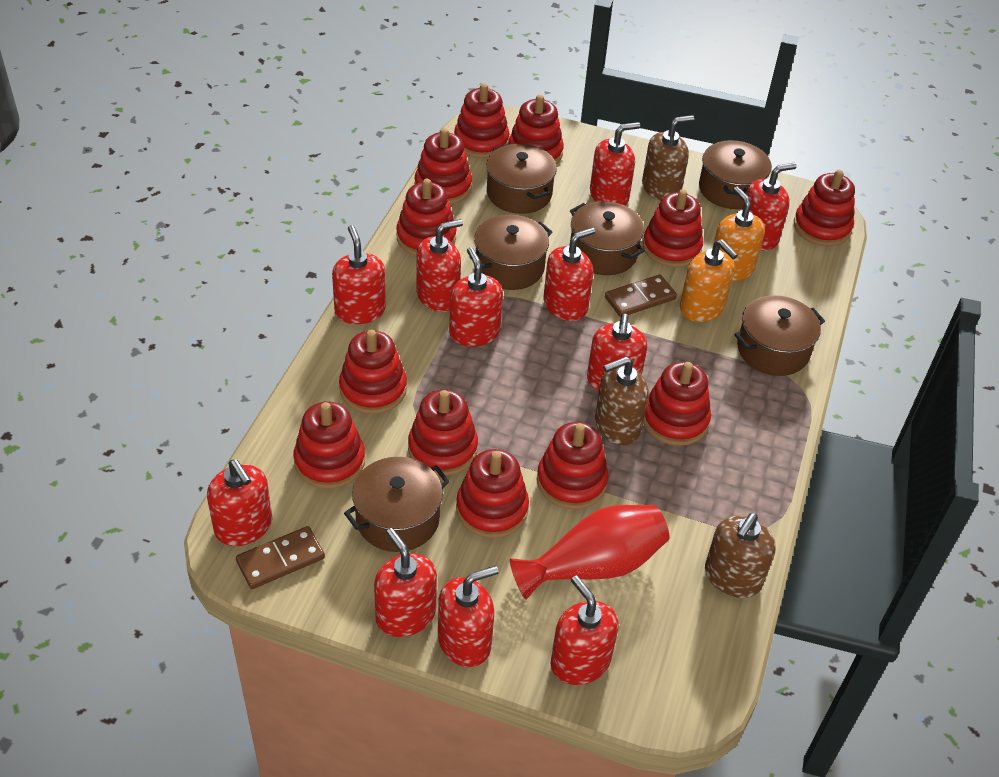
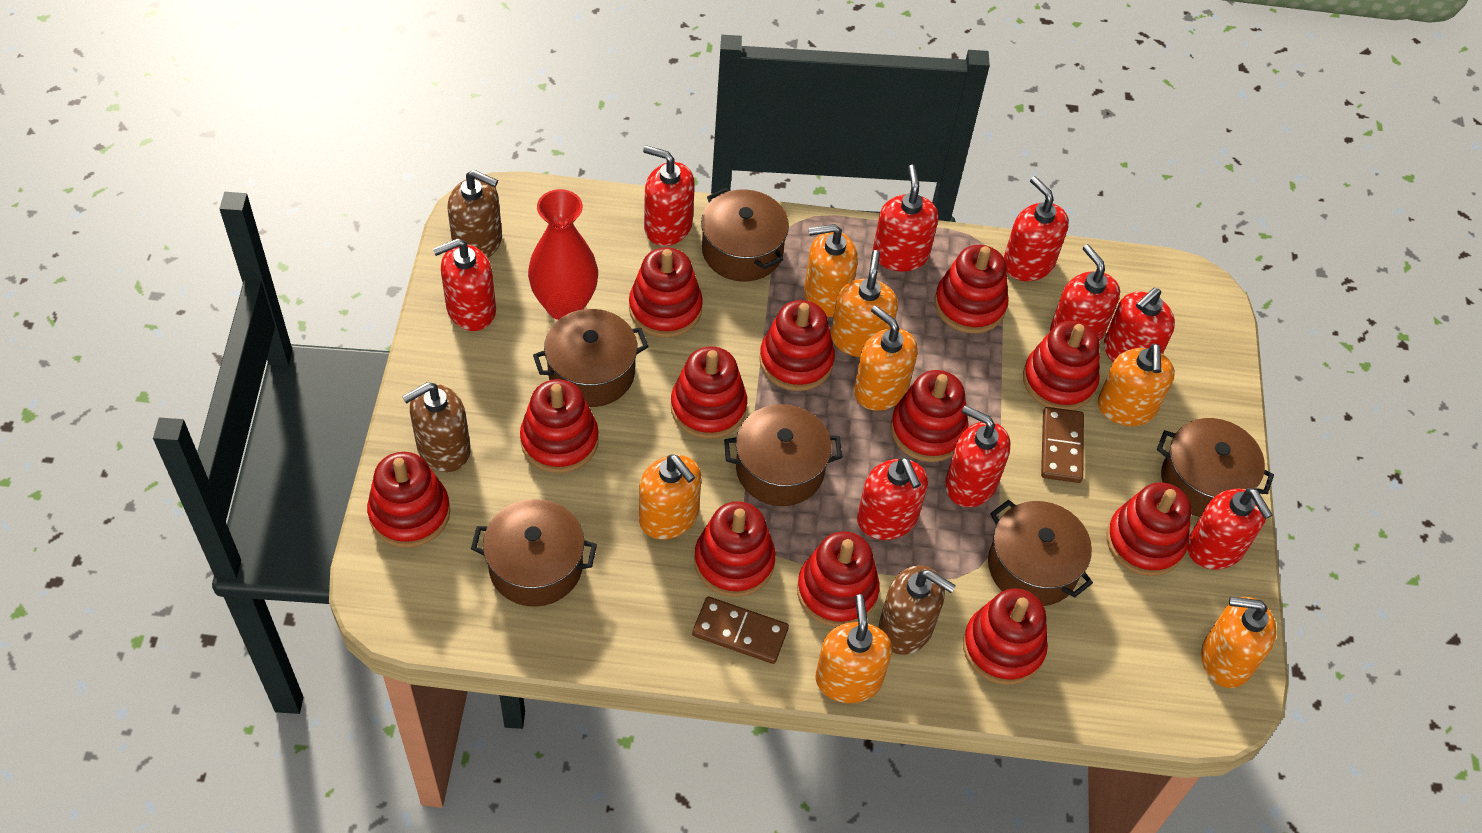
orange soap dispenser: [680,239,738,322] [714,187,765,282] = 2 -> [639,454,701,540] [804,224,858,317] [815,594,892,703] [831,250,898,357] [854,305,918,411] [1098,343,1175,426] [1201,597,1277,688] = 7
red soap dispenser: [207,459,272,546] [332,225,386,324] [374,528,437,637] [416,219,463,312] [438,566,499,667] [449,247,503,347] [544,227,595,321] [551,575,619,685] [587,314,647,391] [590,122,640,206] [742,163,797,250] = 11 -> [433,238,496,331] [643,145,695,246] [857,457,928,540] [873,165,938,272] [945,405,1011,507] [1004,176,1069,281] [1050,244,1120,342] [1104,288,1175,362] [1187,488,1273,570] = 9

